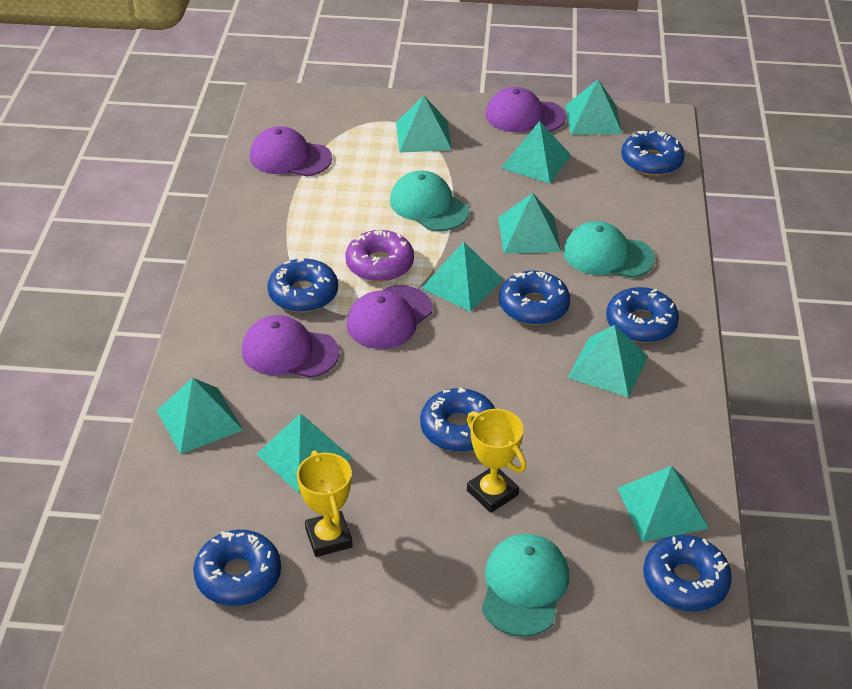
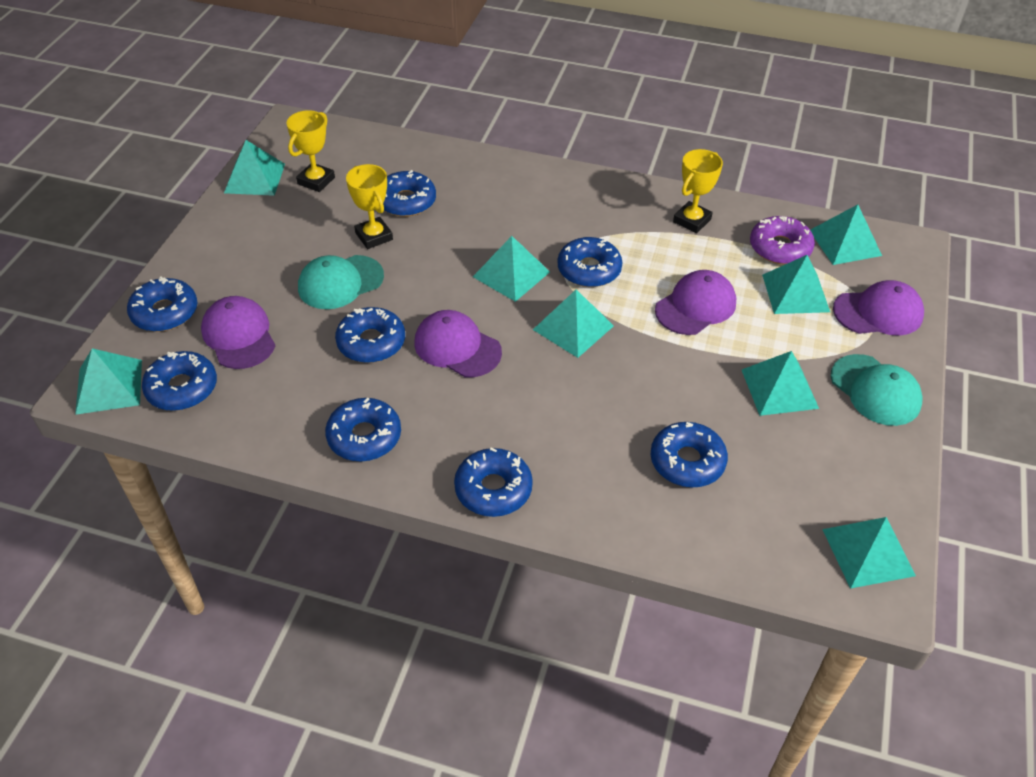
blue donut: [193,530,281,606] [267,258,338,312] [420,388,495,452] [499,270,570,325] [606,287,679,343] [621,130,685,176] [643,535,732,611] = 7 -> [127,277,198,332] [142,351,217,411] [325,398,401,461] [335,307,405,363] [383,170,436,217] [454,448,533,517] [558,237,622,287] [651,422,728,488] = 8
turquoise cap: [390,171,469,231] [482,534,569,637] [563,221,655,278] = 3 -> [298,255,384,309] [830,354,923,426] = 2
turquoise pyramid: [157,378,243,454] [257,414,352,493] [396,96,452,153] [421,242,503,312] [498,193,561,254] [501,121,571,184] [565,79,623,135] [568,325,648,398] [617,466,709,542] = 9 -> [75,348,142,415] [224,140,285,196] [473,236,550,302] [533,289,614,358] [742,351,819,416] [762,255,830,314] [810,205,882,265] [822,517,916,589] = 8
yellow trophy: [297,450,353,557] [467,409,526,513] = 2 -> [286,110,335,192] [346,164,393,249] [673,149,723,233] = 3

